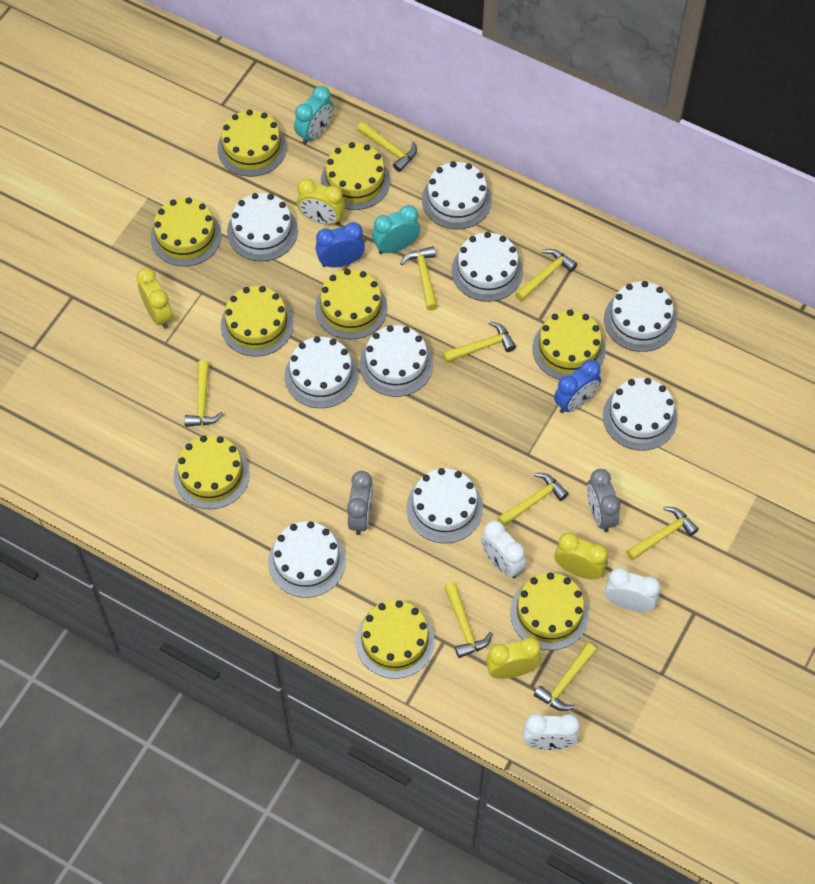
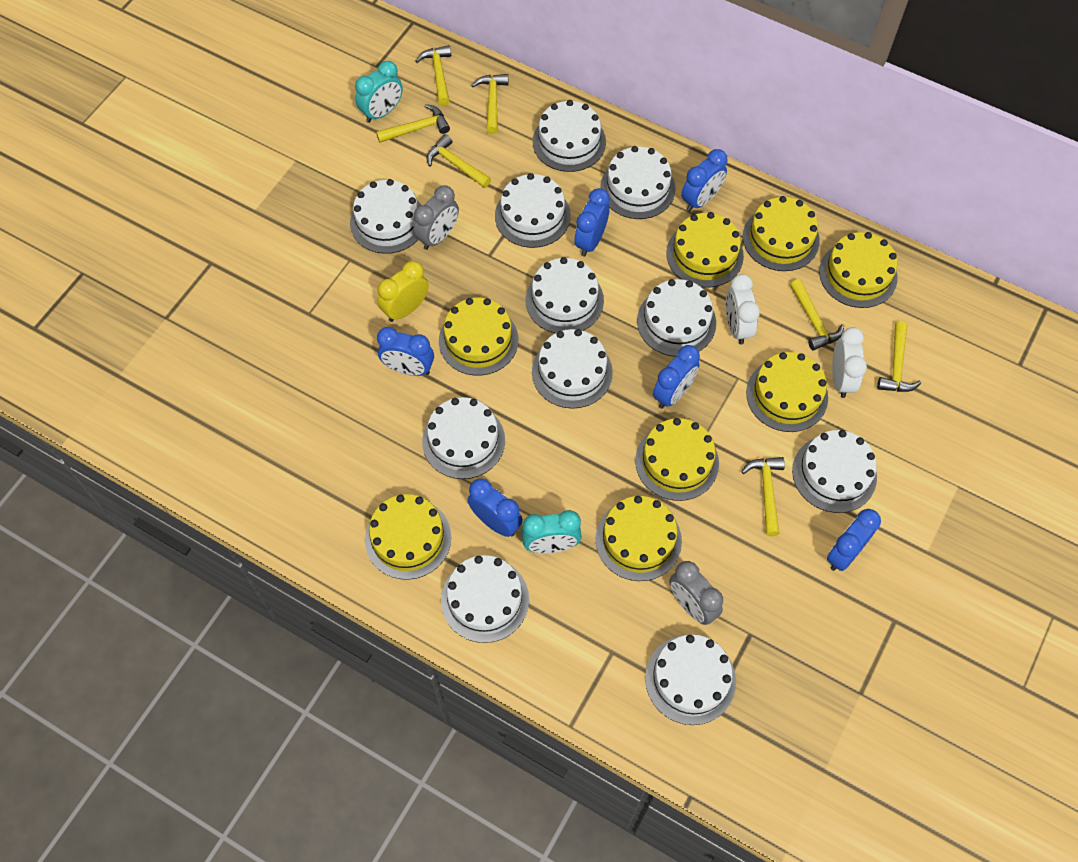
blue clock: [315,222,365,267] [554,360,601,413] = 2 -> [377,327,434,376] [467,478,523,537] [574,188,610,257] [653,345,700,409] [681,149,727,212] [827,509,881,571] = 6
white cake: [227,193,298,261] [268,521,346,598] [285,336,358,408] [360,325,433,397] [406,468,483,543] [422,161,492,229] [452,232,523,302] [603,378,678,451] [604,281,677,352] = 9 -> [350,179,421,254] [422,397,505,479] [441,555,529,643] [495,173,571,248] [526,257,604,333] [532,329,613,409] [533,100,606,172] [600,146,675,219] [637,279,716,357] [645,634,736,725] [792,430,877,513] = 11
white clock: [481,520,526,578] [523,714,580,750] [605,568,661,612] = 3 -> [726,274,760,344] [832,327,867,398] = 2
yellow cake: [150,198,222,266] [174,435,250,509] [218,109,287,177] [221,286,293,356] [315,269,388,339] [321,142,390,210] [355,600,435,679] [510,572,589,650] [532,309,606,380] = 9 -> [365,494,451,580] [439,298,518,376] [596,496,682,581] [635,418,719,501] [666,212,744,288] [743,196,820,271] [746,352,828,432] [819,232,898,308] = 8
yellow clock: [136,268,173,329] [297,178,345,225] [486,637,541,679] [554,533,608,579] = 4 -> [378,261,429,322] = 1
yellow hammer: [184,360,223,427] [357,121,417,172] [400,246,438,311] [443,321,516,363] [444,582,493,658] [497,473,569,527] [515,249,577,301] [534,643,597,711] [626,507,699,561] = 9 -> [376,104,450,143] [416,45,451,106] [427,134,491,188] [471,74,508,134] [741,457,785,536] [790,279,844,351] [877,321,921,392] = 7

